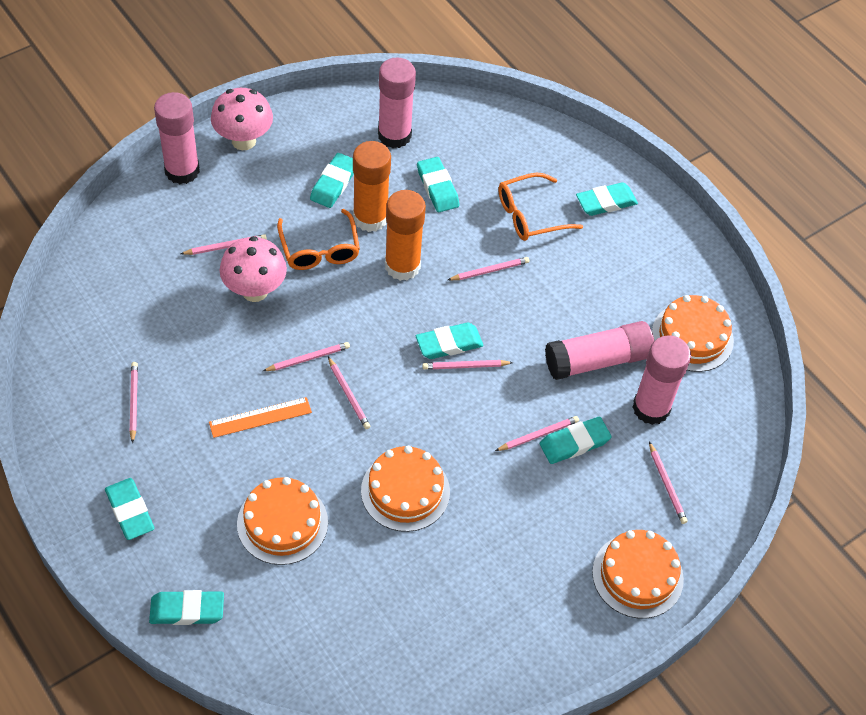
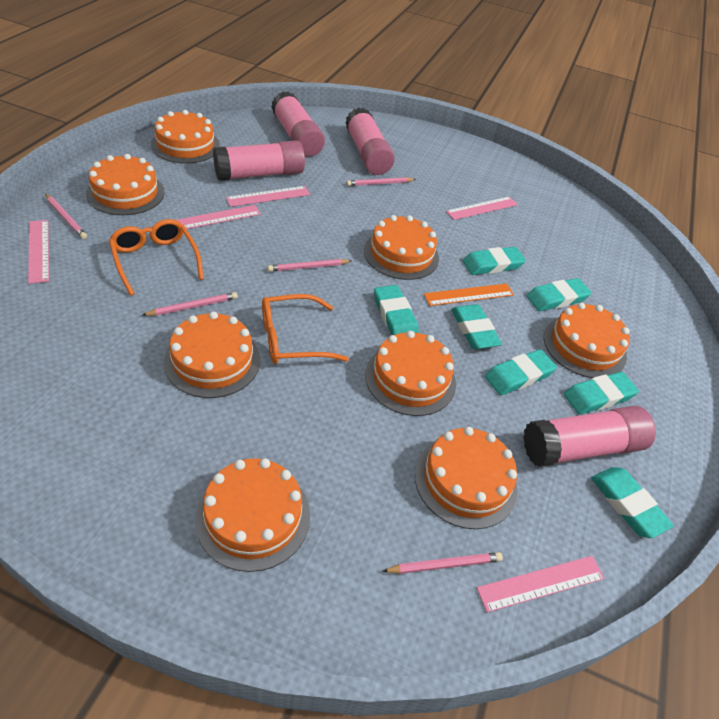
orange cake: [237,477,328,565] [361,446,450,532] [592,530,684,618] [652,295,734,372] = 4 -> [86,154,165,215] [151,110,220,164] [164,311,260,398] [195,458,310,572] [364,215,439,280] [365,331,456,416] [415,427,517,529] [543,302,630,378] = 8
orange glue stick: [353,141,391,232] [385,190,426,281] = 2 -> none = 0
pink mushroom: [211,88,273,150] [220,236,287,302] = 2 -> none = 0
pink pencil: [130,362,138,444] [181,234,267,255] [263,342,350,371] [328,357,371,429] [422,360,513,370] [448,257,529,280] [495,416,579,451] [649,442,688,524] = 8 -> [45,194,87,239] [143,292,238,316] [267,259,351,272] [346,177,416,186] [383,552,503,574] = 5
pink ruler: none = 0 -> [28,220,49,284] [176,205,261,229] [226,186,310,207] [446,197,518,220] [477,556,605,613] = 5

